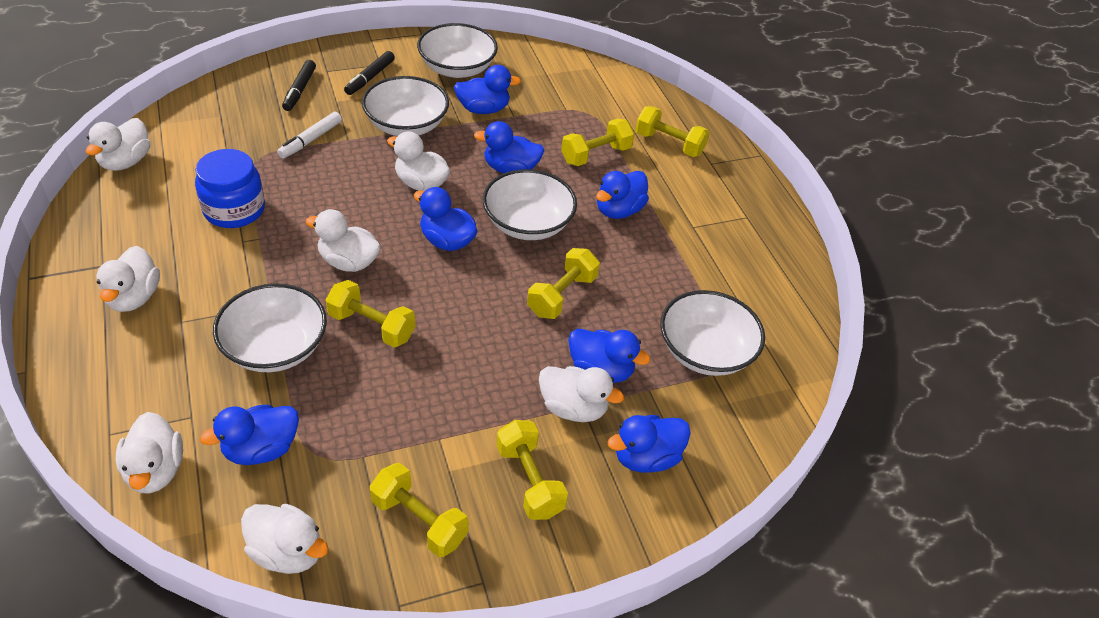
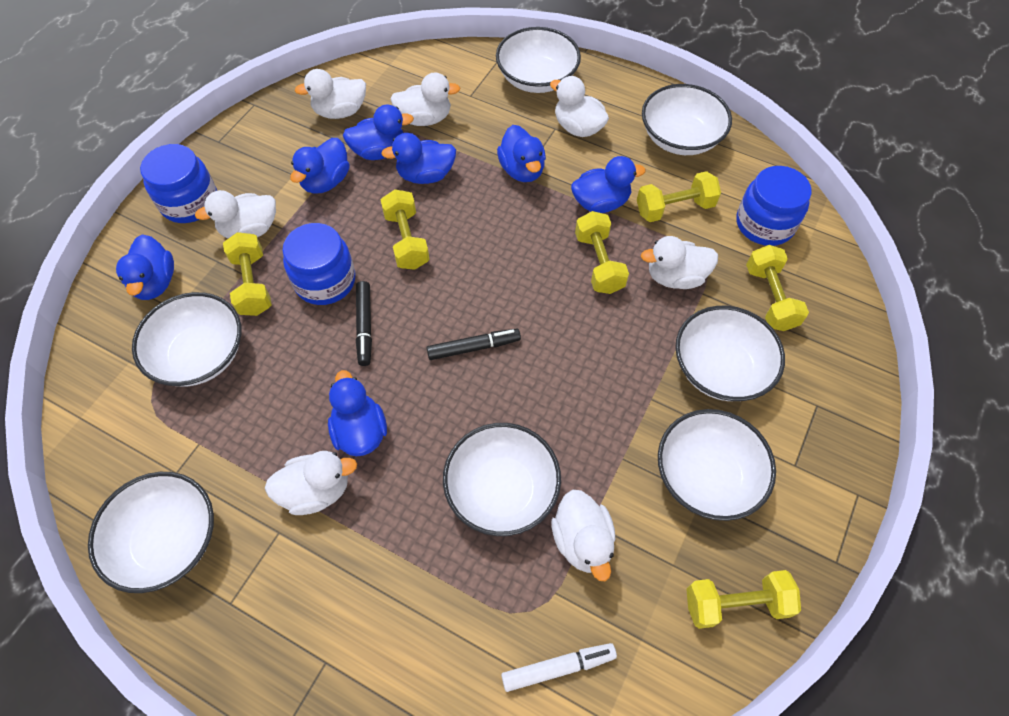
blue jar: [195,149,265,228] = 1 -> [140,144,217,223] [282,223,356,305] [736,166,811,246] = 3
white bowl: [213,283,327,372] [362,76,449,136] [417,23,498,78] [483,169,577,240] [660,290,765,376] = 5 -> [88,472,214,593] [132,292,242,387] [443,423,561,536] [496,27,581,93] [642,84,732,155] [658,409,776,521] [675,306,785,401] = 7

